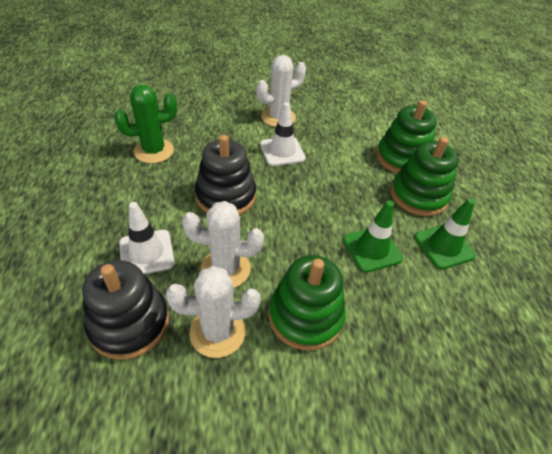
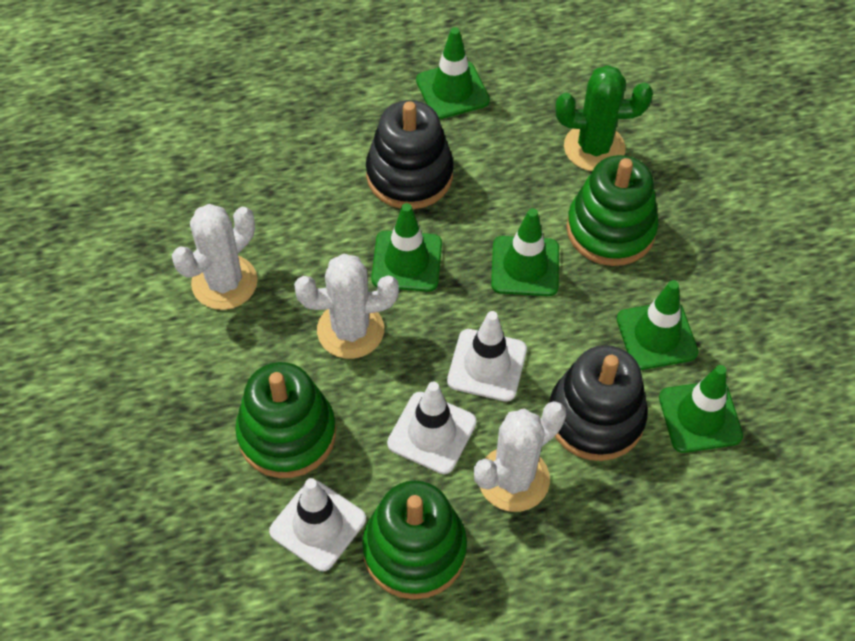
green traffic cone: [343,201,403,273] [415,199,476,269] = 2 -> [371,203,442,292] [416,27,490,119] [491,208,559,296] [617,280,698,370] [659,365,743,453] = 5
white traffic cone: [119,202,175,274] [260,102,306,166] = 2 -> [269,478,366,571] [387,381,477,474] [447,311,527,402] = 3

